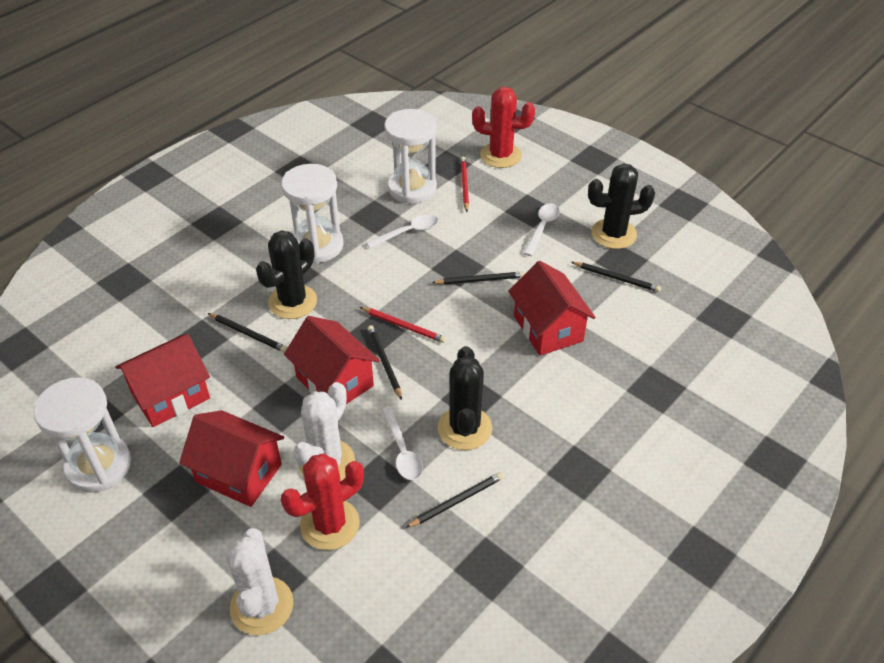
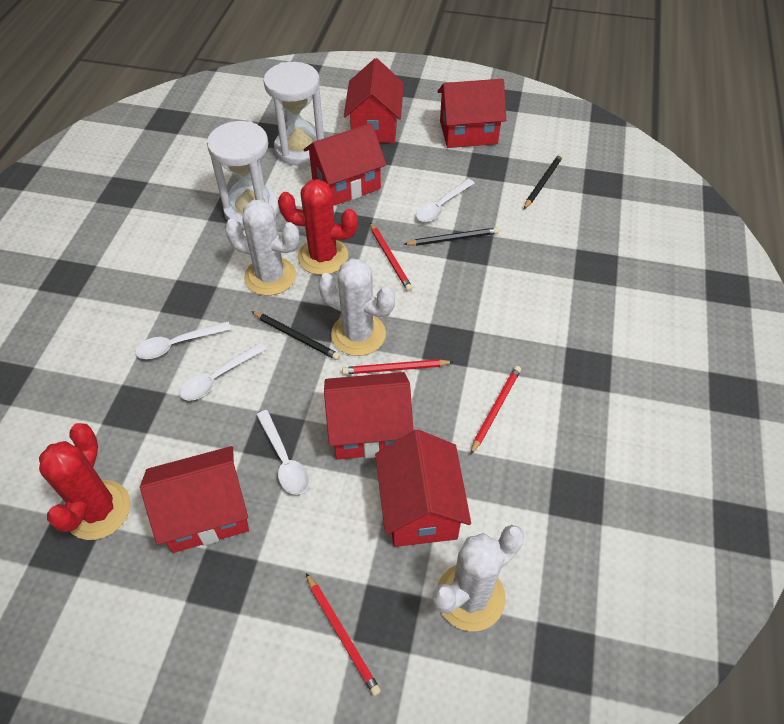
black cactus: [256,230,317,319] [438,346,492,450] [588,163,655,249] = 3 -> none = 0
black pencil: [208,313,287,352] [368,325,402,400] [405,472,504,528] [432,272,525,285] [571,262,661,292] = 5 -> [251,311,340,360] [404,227,499,246] [524,154,563,209] = 3
red house: [115,334,210,427] [179,410,284,507] [284,316,380,404] [508,261,596,356] = 4 -> [140,446,249,553] [303,123,386,206] [324,372,413,460] [344,58,404,143] [375,429,471,547] [437,79,506,148] = 6
red pencil: [360,307,446,343] [460,157,469,212] = 2 -> [306,573,381,696] [342,359,453,375] [370,223,413,291] [470,366,521,455] = 4
white cactus: [226,528,293,635] [294,382,355,481] = 2 -> [225,199,299,296] [318,258,395,356] [432,525,525,631] = 3
white hourglass: [33,377,131,493] [281,164,344,264] [384,109,437,204] = 3 -> [207,121,279,229] [264,62,324,166] = 2
white spoon: [366,214,438,248] [382,406,423,480] [523,203,560,256] = 3 -> [135,322,231,359] [180,342,267,401] [256,410,309,495] [416,179,474,222] = 4

